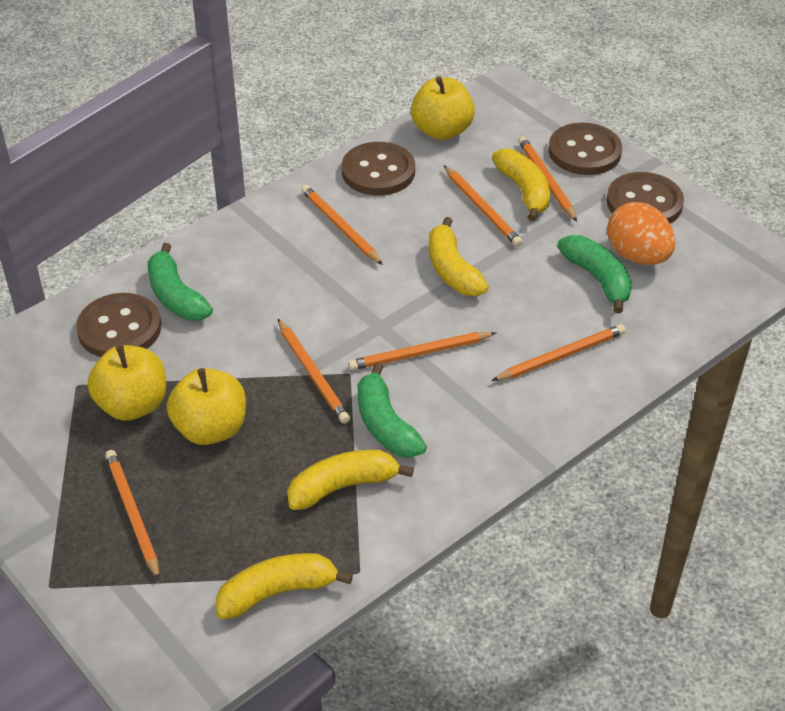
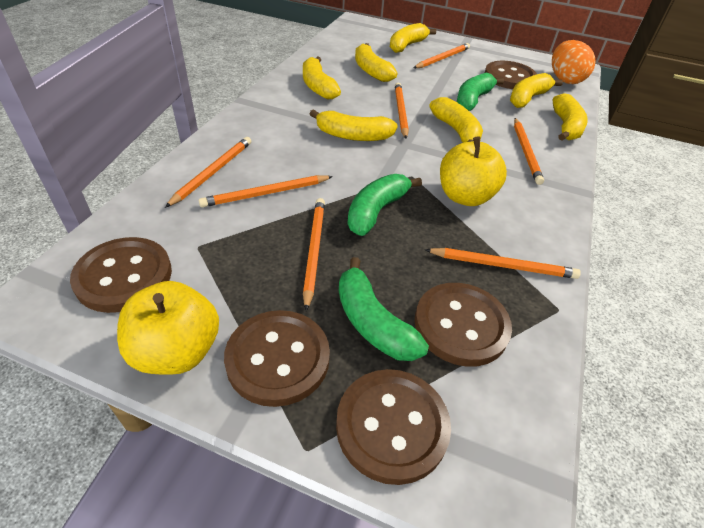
brown button: [76,293,161,357] [342,142,415,195] [549,123,622,175] [607,172,684,223] = 4 -> [70,237,172,313] [224,310,330,407] [336,369,451,485] [414,283,512,367] [485,61,537,89] = 5
yellow apple: [87,345,166,421] [167,368,246,445] [411,76,475,140] = 3 -> [117,281,219,375] [440,136,507,206] = 2
yellow banana: [216,553,353,619] [287,450,414,510] [429,217,489,296] [492,149,550,221] = 4 -> [303,56,341,99] [310,109,398,141] [355,43,397,82] [390,23,436,53] [429,97,483,143] [510,73,563,108] [553,93,588,141] = 7

